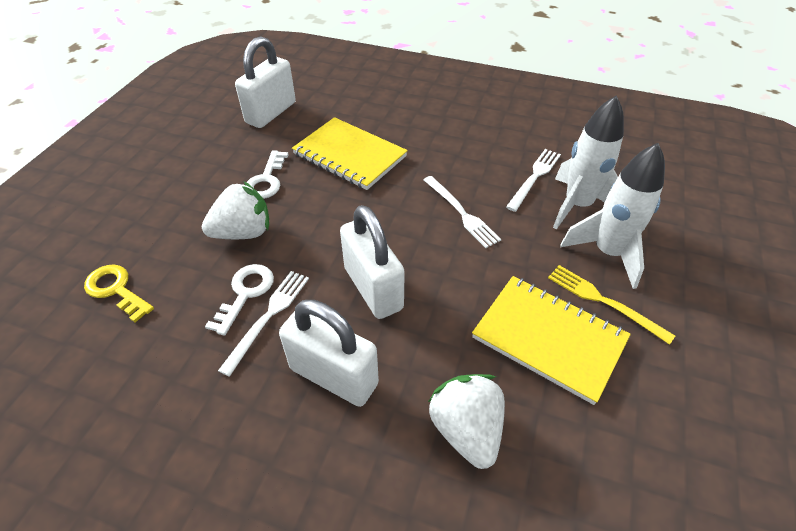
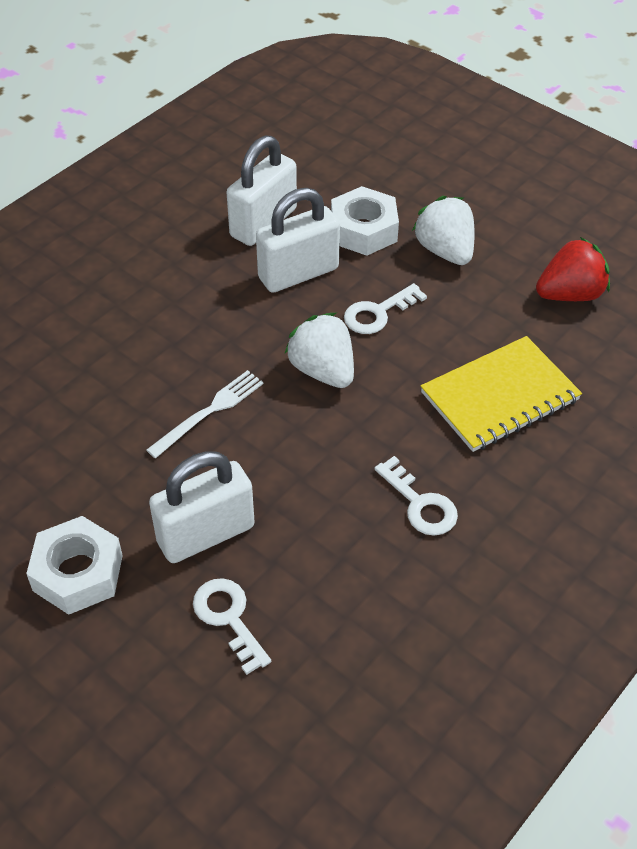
red strawberry: none = 0 -> [536,237,610,301] = 1
white fork: [218,271,309,376] [424,176,501,248] [506,149,561,212] = 3 -> [146,370,264,458] = 1
white key: [205,264,274,336] [247,150,289,199] = 2 -> [193,578,271,675] [344,283,427,334] [375,456,458,536] = 3
white nut: none = 0 -> [26,516,123,615] [331,186,399,256] = 2
white rocket: [553,95,624,230] [560,143,665,289] = 2 -> none = 0
yellow fork: [548,265,675,345] = 1 -> none = 0
yellow key: [84,265,154,322] = 1 -> none = 0
yellow notebook: [292,117,408,190] [472,276,631,405] = 2 -> [421,336,582,452] = 1

